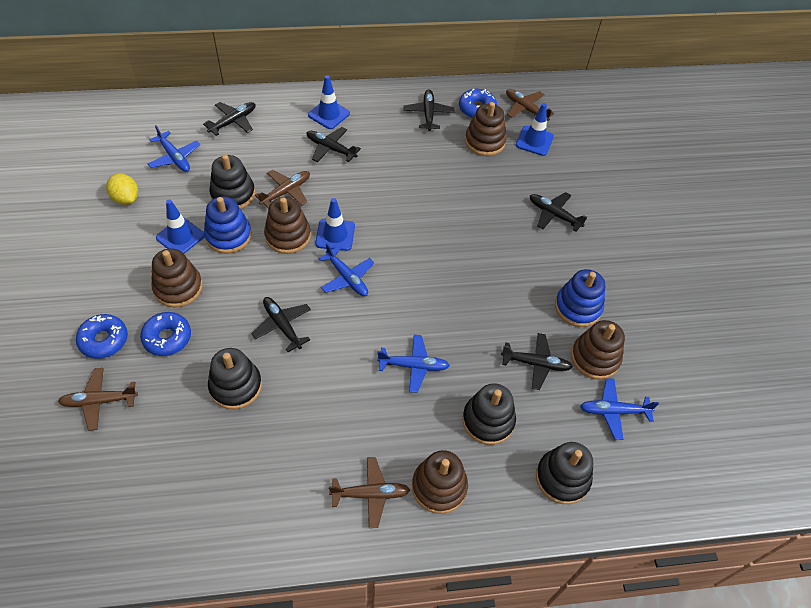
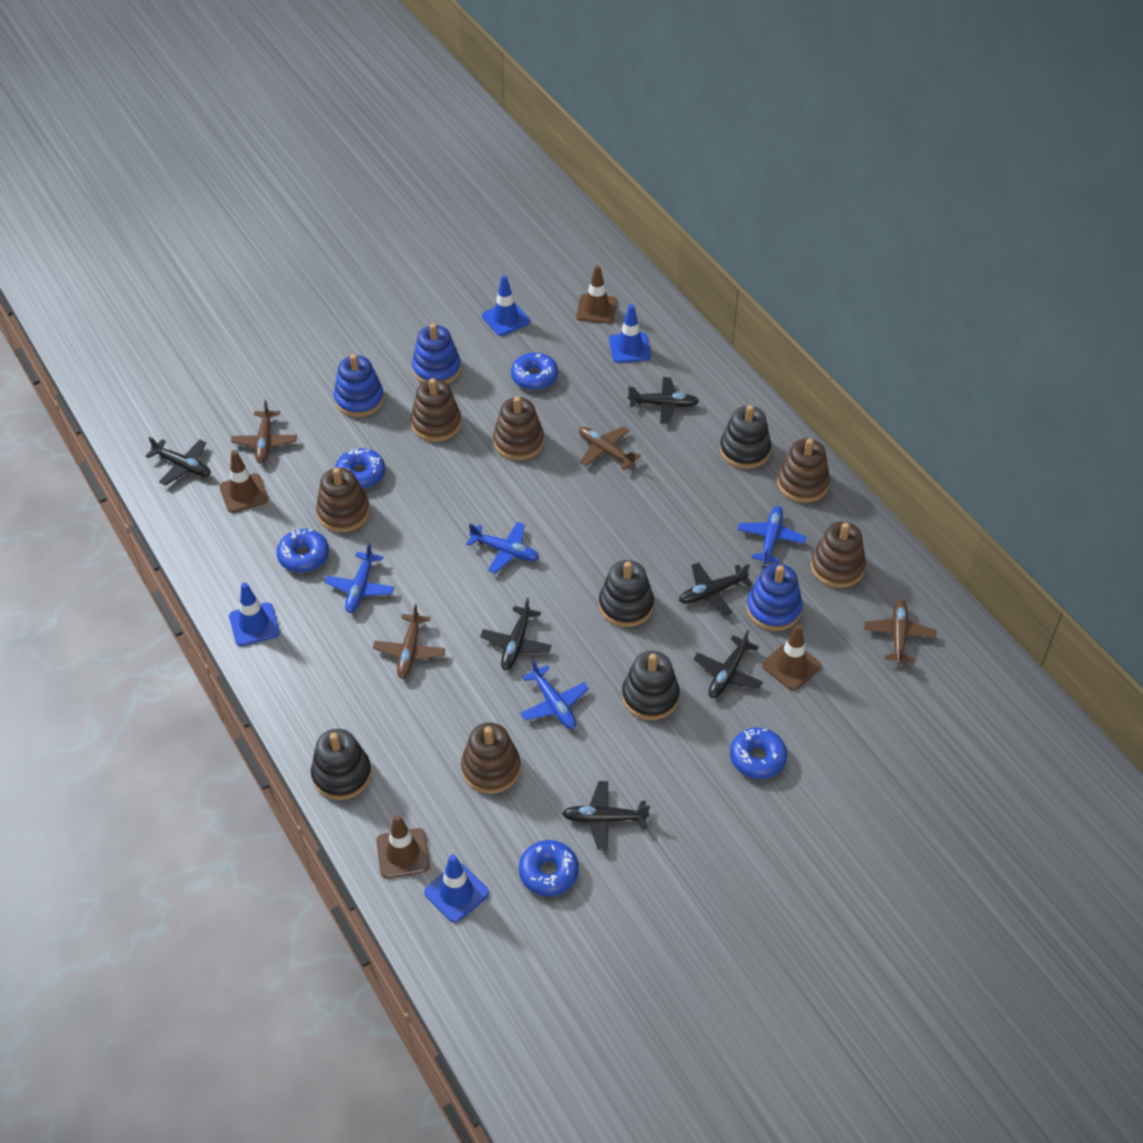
blue donut: [76,314,128,359] [140,312,191,356] [459,89,497,118] = 3 -> [277,529,329,573] [335,448,385,489] [511,352,558,390] [519,840,579,896] [730,728,787,779] = 5
blue stacking toy: [204,197,252,254] [555,269,605,327] = 2 -> [334,354,384,417] [412,324,461,384] [746,564,803,631] = 3
brown stacking toy: [151,248,203,308] [264,197,311,254] [412,450,468,514] [465,102,507,156] [571,320,625,380] = 5 -> [316,468,370,532] [411,378,461,442] [461,723,521,794] [493,397,544,460] [777,438,830,503] [811,522,866,588] = 6
brown traffic cone: none = 0 -> [219,450,268,513] [376,814,430,878] [576,265,617,324] [762,624,821,691] = 4
yellow lemon: [106,173,138,205] = 1 -> none = 0

